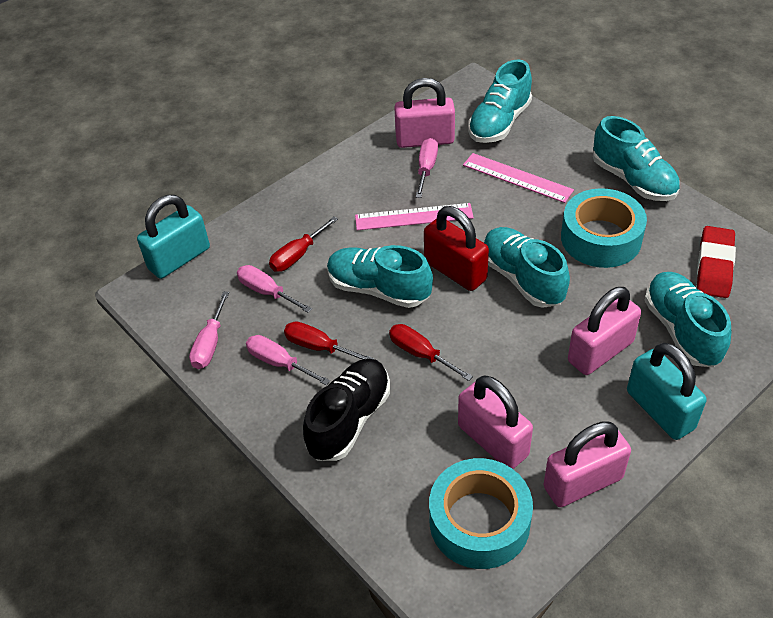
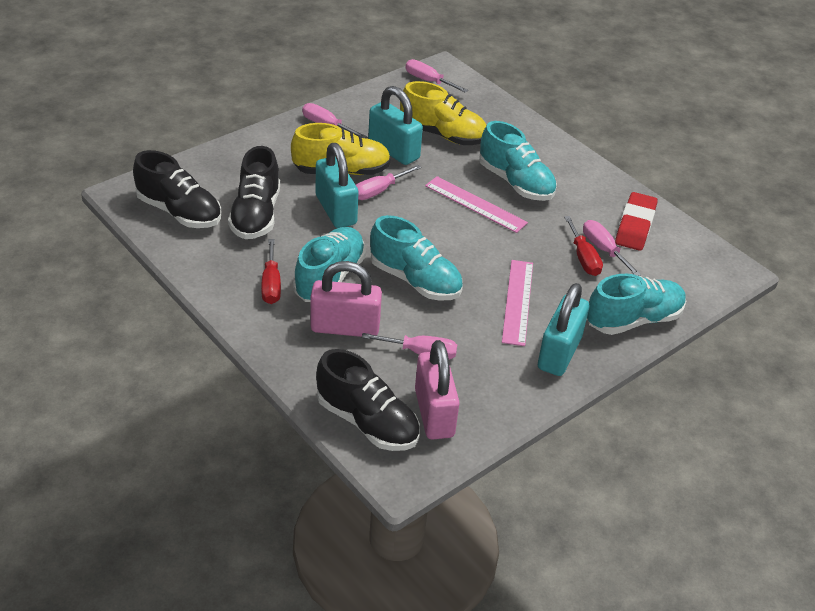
black shoe: [303,359,390,461] = 1 -> [133,150,221,228] [228,146,280,239] [316,349,420,451] = 3
pink padlock: [394,78,455,148] [458,376,533,469] [543,422,631,507] [568,287,641,375] = 4 -> [310,261,382,337] [415,340,460,440] = 2
pink screwdriver: [189,291,229,369] [237,265,312,313] [246,335,330,386] [416,138,438,198] = 4 -> [302,103,367,138] [356,165,421,200] [361,333,457,360] [406,59,468,93] [583,220,641,276] = 5
red padlock: [424,206,489,291] = 1 -> none = 0
red screwdriver: [269,216,338,272] [284,321,374,360] [389,324,473,381] = 3 -> [261,239,281,304] [564,216,603,276] = 2
turquoise padlock: [137,195,210,279] [627,343,707,440] = 2 -> [316,143,359,228] [368,86,423,165] [538,283,589,376] = 3
turquoise shoe: [327,245,433,308] [468,59,532,143] [484,227,570,308] [593,116,680,201] [644,272,731,367] = 5 -> [293,227,366,302] [370,215,463,301] [479,121,557,201] [587,274,686,335] = 4
turquoise tape: [429,458,533,569] [561,188,647,268] = 2 -> none = 0
yellow shoe: none = 0 -> [291,123,391,175] [400,81,486,145] = 2

